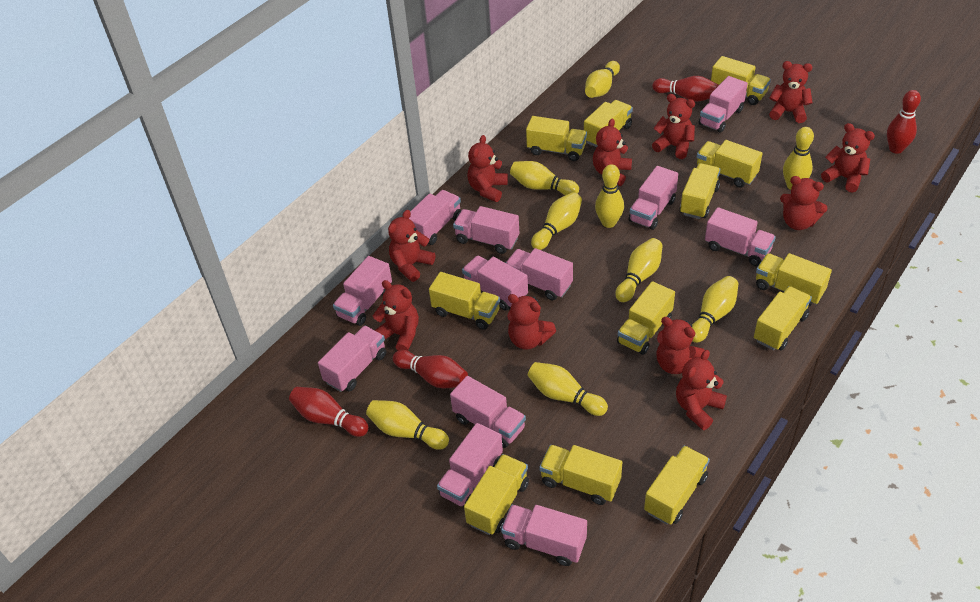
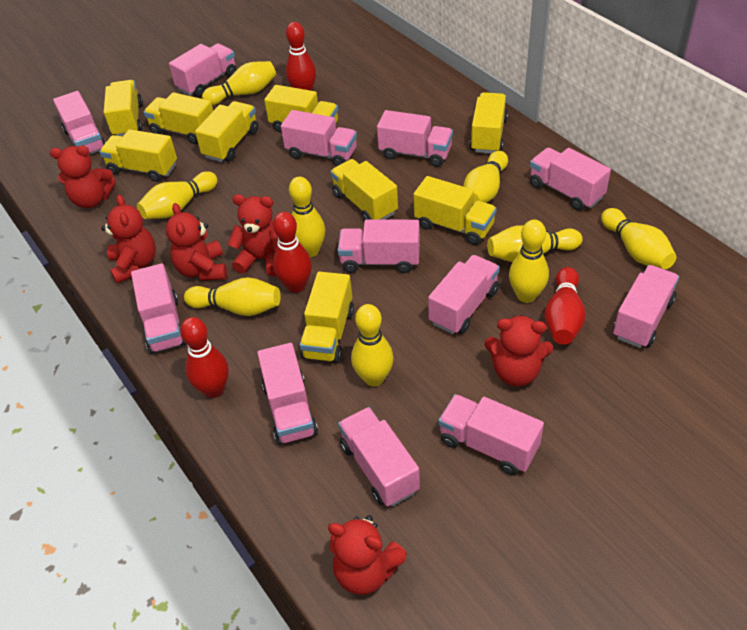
red teddy bear: [373,280,419,351] [388,210,435,282] [467,135,508,202] [507,294,556,349] [593,119,632,186] [652,94,695,159] [657,317,705,374] [676,350,727,430] [769,61,813,123] [780,176,828,230] [821,123,875,193] = 11 -> [50,145,116,208] [101,195,156,284] [166,203,227,281] [228,194,278,276] [328,515,407,595] [485,315,553,386] = 6
yellow truck: [429,272,500,330] [464,454,529,535] [526,116,587,161] [539,445,622,505] [584,100,633,147] [617,281,675,355] [644,446,710,525] [680,163,720,219] [697,140,763,188] [711,56,771,105] [754,286,812,350] [756,253,832,307] = 12 -> [100,129,177,182] [104,80,143,136] [144,92,213,144] [195,101,258,162] [264,85,338,132] [300,271,354,363] [330,159,398,221] [413,176,497,245] [469,92,508,154] = 9

